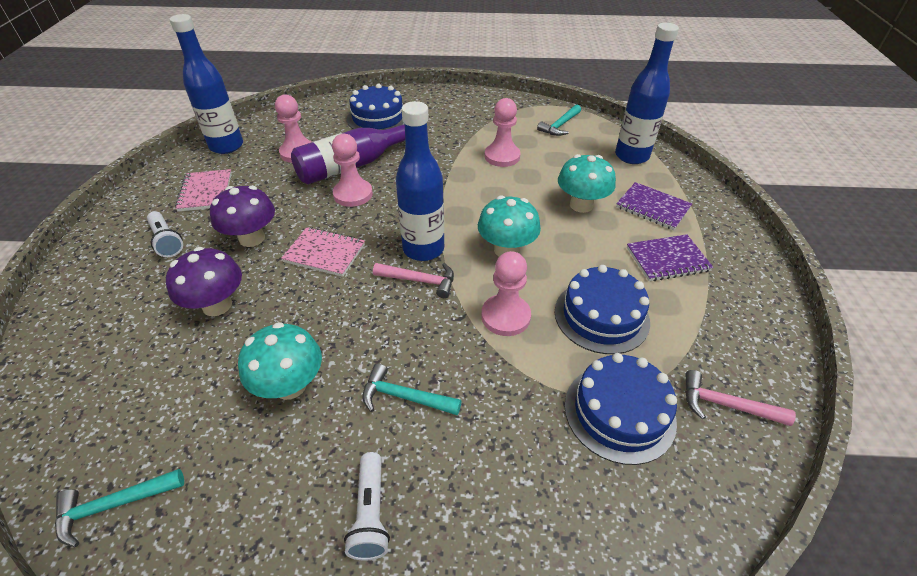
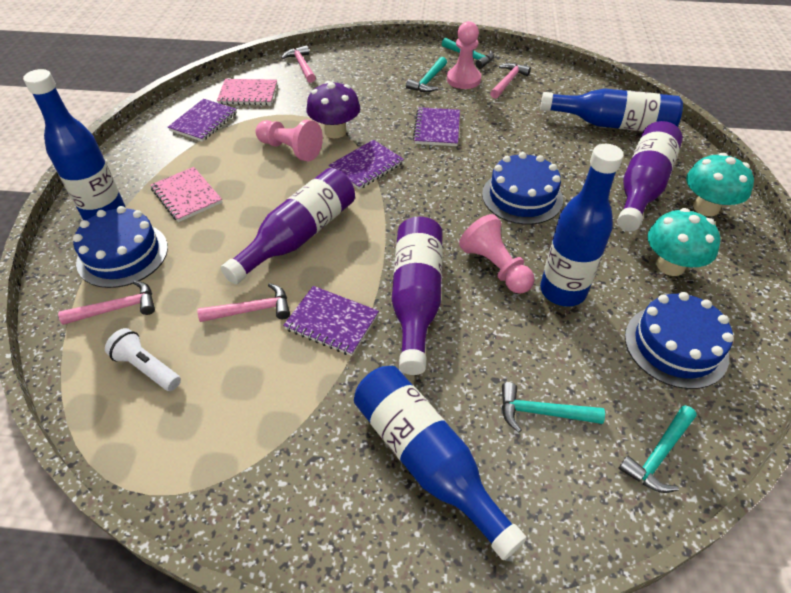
blue bottle: [170,14,243,154] [396,101,444,261] [615,23,679,164] = 3 -> [23,69,125,220] [354,366,527,560] [540,88,683,132] [540,144,624,307] = 4
pink hammer: [373,263,454,298] [685,370,796,426] = 2 -> [58,280,155,325] [197,283,290,322] [281,45,316,83] [490,63,531,99] = 4
pink pawn: [275,94,312,163] [332,134,373,207] [481,251,531,336] [485,98,520,167] = 4 -> [256,120,323,162] [447,21,481,89] [459,214,534,294] = 3
purple bottle: [291,123,405,184] = 1 -> [221,168,355,284] [392,217,443,375] [617,121,683,231] = 3
purple mushroom: [166,247,242,316] [210,186,275,247] = 2 -> [307,81,360,138] = 1
purple notebook: [616,182,692,230] [627,234,714,281] = 2 -> [168,99,237,142] [283,286,379,356] [329,140,404,190] [413,107,460,146] = 4
turquoise hammer: [55,469,184,547] [362,363,462,415] [537,105,581,136] = 3 -> [406,57,447,92] [442,38,494,69] [502,382,605,432] [618,405,697,493] = 4
turquoise mushroom: [238,322,322,400] [478,195,541,256] [558,154,616,213] = 3 -> [648,208,721,276] [686,153,754,216] = 2
white flashlight: [147,211,183,257] [344,452,390,561] = 2 -> [105,328,181,391] = 1

